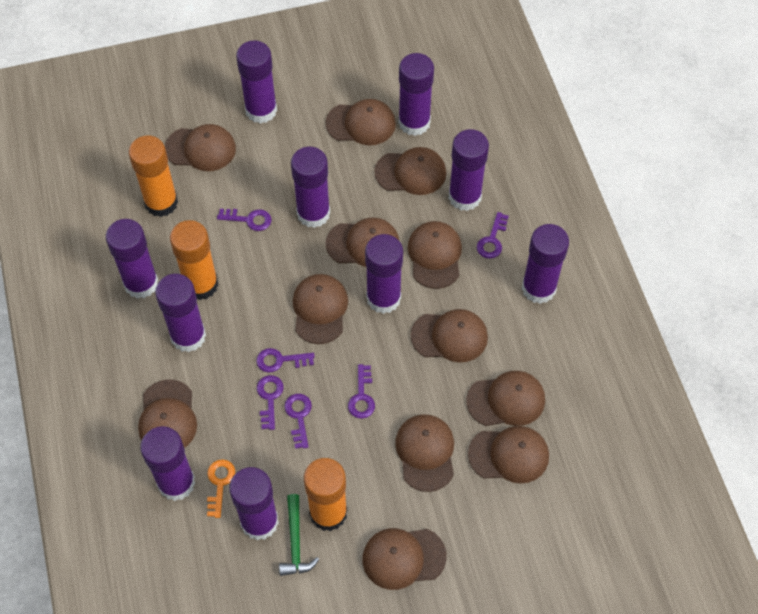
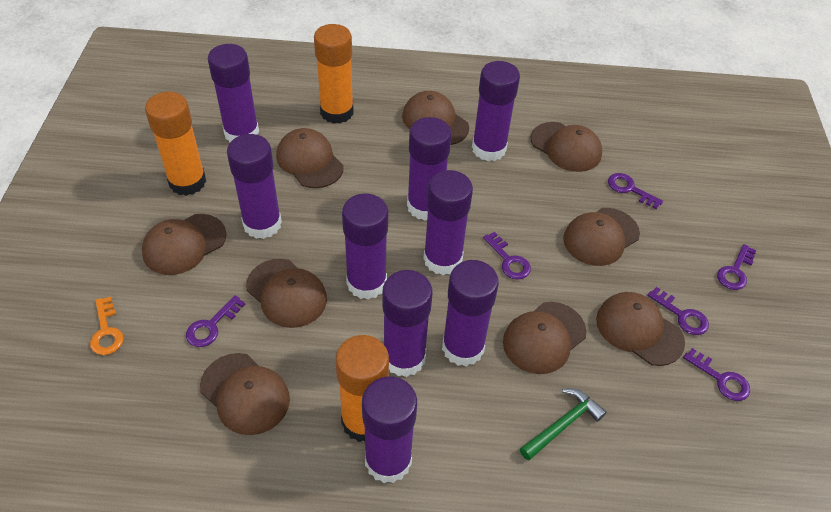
brown cap: [138,379,197,448] [165,124,236,171] [293,274,348,344] [325,99,396,145] [326,217,399,267] [362,528,447,590] [374,147,446,195] [395,414,454,492] [408,221,462,289] [411,309,488,362] [466,371,545,426] [468,426,549,483] = 12 -> [142,214,227,275] [200,353,290,435] [246,259,327,328] [276,128,344,188] [402,91,469,145] [503,302,586,374] [531,122,602,172] [563,208,640,266] [596,292,685,366] = 9
purple glue stick: [106,219,158,299] [140,426,195,501] [155,274,206,352] [229,467,279,541] [236,40,277,124] [291,147,330,228] [365,234,403,314] [398,53,434,136] [449,129,489,211] [522,224,569,304] = 10 -> [208,44,259,143] [227,134,282,239] [342,193,388,300] [362,376,417,483] [382,270,432,377] [407,117,452,220] [423,170,473,275] [442,260,499,366] [472,61,520,161] = 9

